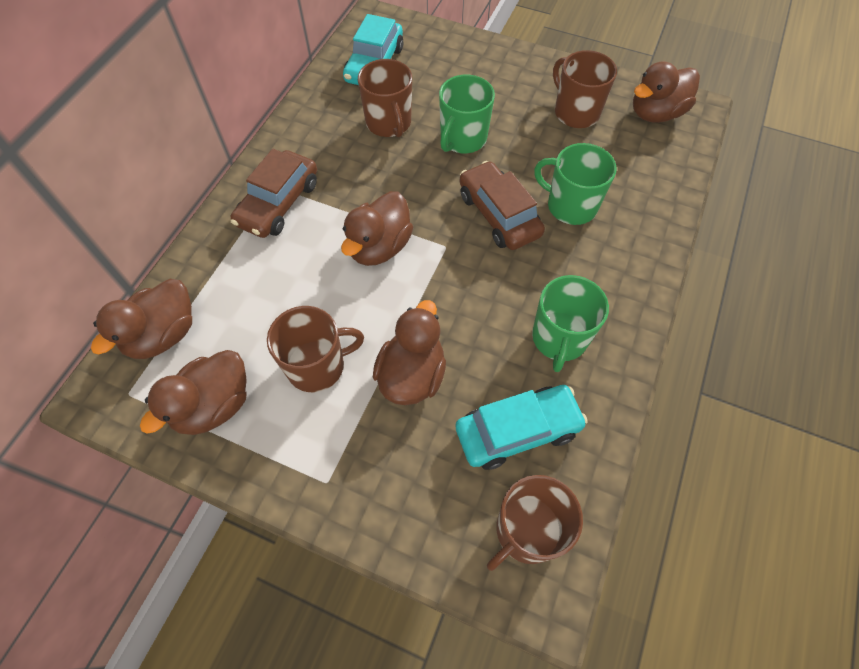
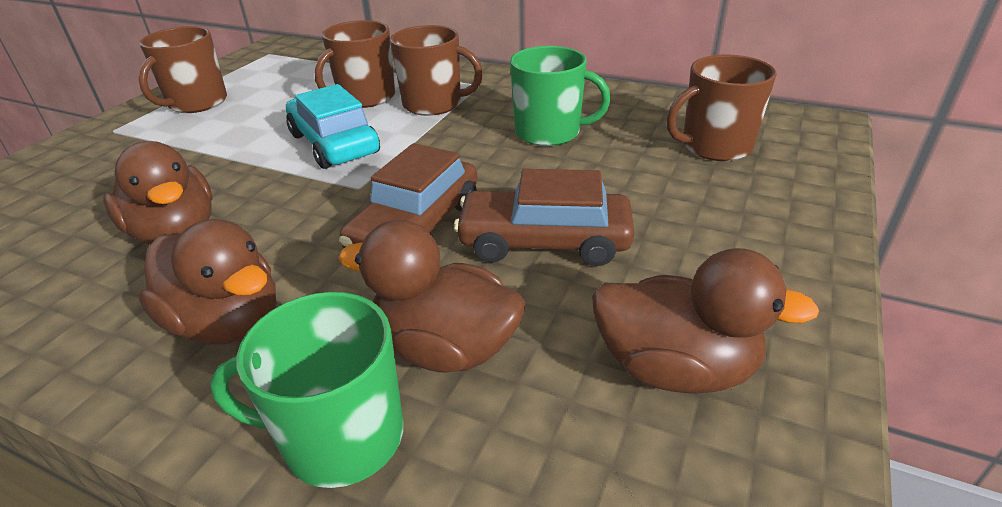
brown duck: [91,279,192,359] [140,350,247,435] [341,191,413,266] [373,300,446,405] [633,61,700,123] = 5 -> [103,141,213,245] [138,219,276,345] [338,220,525,373] [592,248,819,394] = 4
green mug: [439,75,495,153] [532,275,609,372] [534,143,616,225] = 3 -> [210,292,403,488] [510,46,611,146] = 2
turquoise car: [343,14,403,85] [456,385,588,470] = 2 -> [286,84,380,169] = 1

